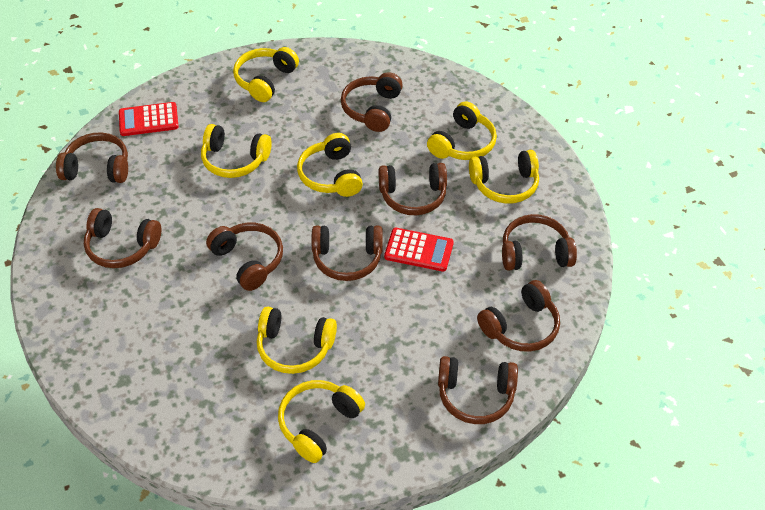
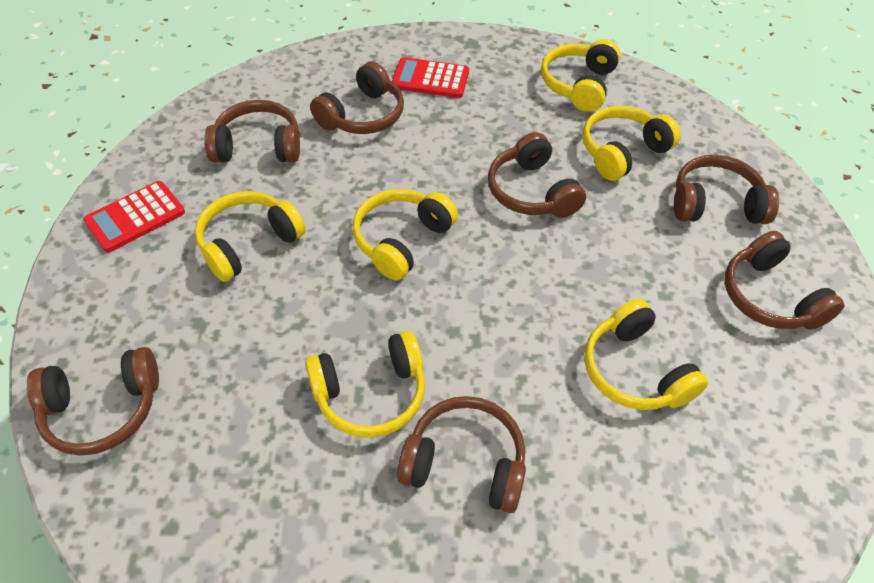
brown headphones: [56,132,128,183] [84,208,161,268] [206,223,283,291] [312,226,383,281] [341,72,403,132] [379,163,447,215] [438,356,518,424] [477,280,560,352] [502,214,577,270] = 9 -> [27,347,159,456] [204,100,300,163] [310,62,404,134] [397,396,526,513] [488,132,586,218] [674,155,779,224] [725,231,845,330] = 7
yellow headphones: [201,124,272,178] [233,47,299,102] [257,307,337,374] [278,380,365,463] [297,133,363,197] [427,101,497,160] [469,150,539,204] = 7 -> [195,191,306,282] [305,331,425,438] [353,189,458,280] [541,39,620,112] [582,106,681,181] [584,299,708,410] = 6

